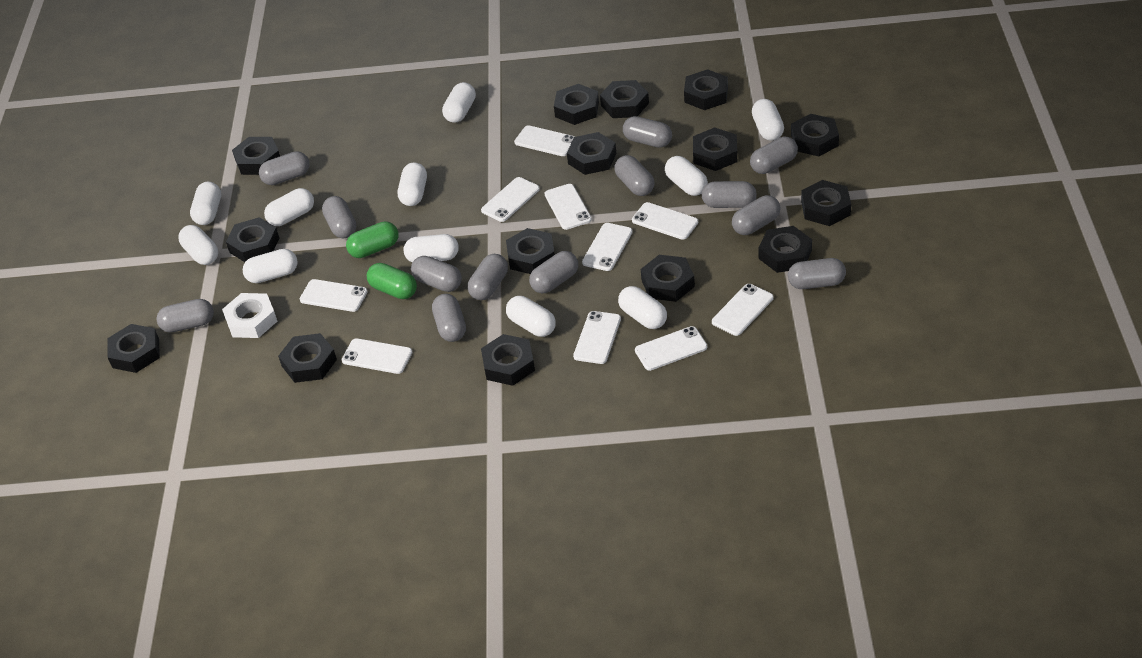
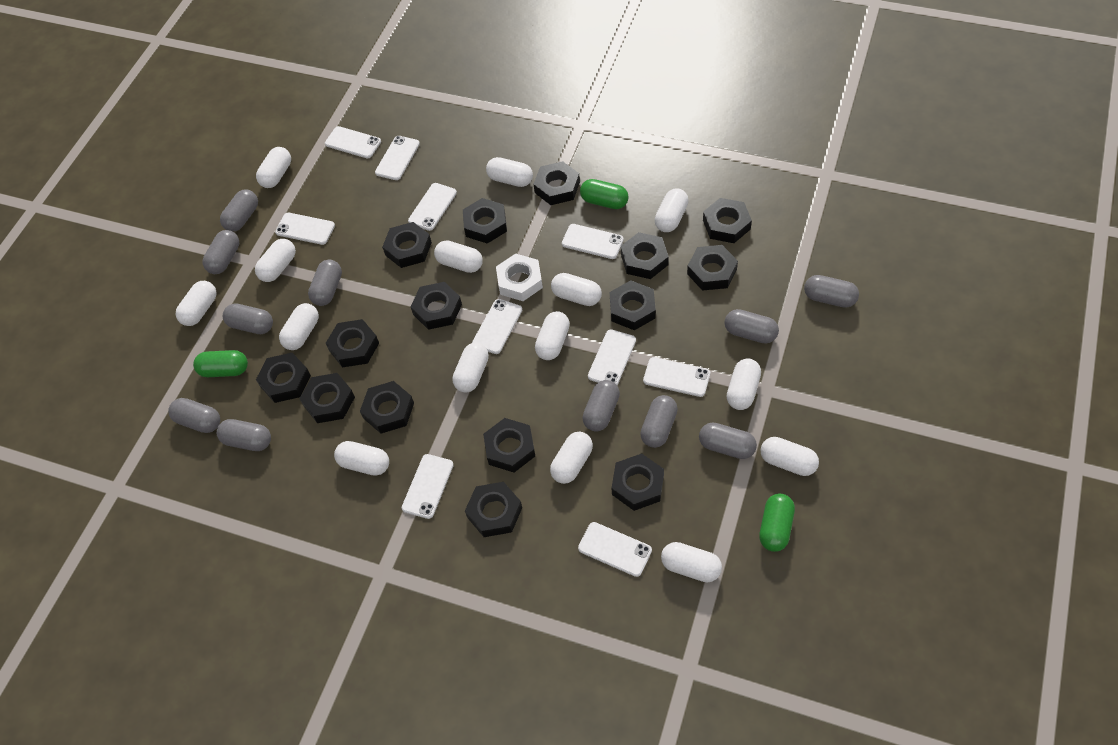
green capsule: [346,221,399,258] [367,263,417,299] = 2 -> [193,350,248,377] [580,179,629,209] [759,494,795,552] = 3
grey capsule: [157,299,214,333] [259,151,310,185] [322,196,356,238] [411,256,462,292] [432,294,466,342] [468,254,508,300] [529,251,578,293] [614,155,654,196] [623,116,672,148] [702,181,757,208] [732,195,780,235] [750,137,798,174] [788,258,846,289] = 13 -> [168,398,220,433] [203,230,239,274] [217,419,271,451] [220,190,258,232] [223,303,273,334] [308,260,342,306] [582,380,620,431] [640,395,678,448] [699,422,757,459] [724,309,779,344] [804,275,859,308] = 11
white capsule: [178,225,218,265] [190,182,221,225] [243,249,298,283] [264,188,314,226] [398,162,427,206] [404,234,459,263] [442,82,476,123] [506,296,556,337] [618,286,667,329] [665,156,708,196] [752,99,784,141] = 11 -> [175,281,217,326] [255,239,296,282] [256,147,291,188] [279,303,319,350] [334,441,389,476] [434,240,483,273] [452,343,489,393] [486,157,533,187] [535,311,570,360] [550,432,593,484] [551,273,602,306] [654,189,689,232] [661,542,722,582] [727,358,761,410] [761,437,819,476] = 15

